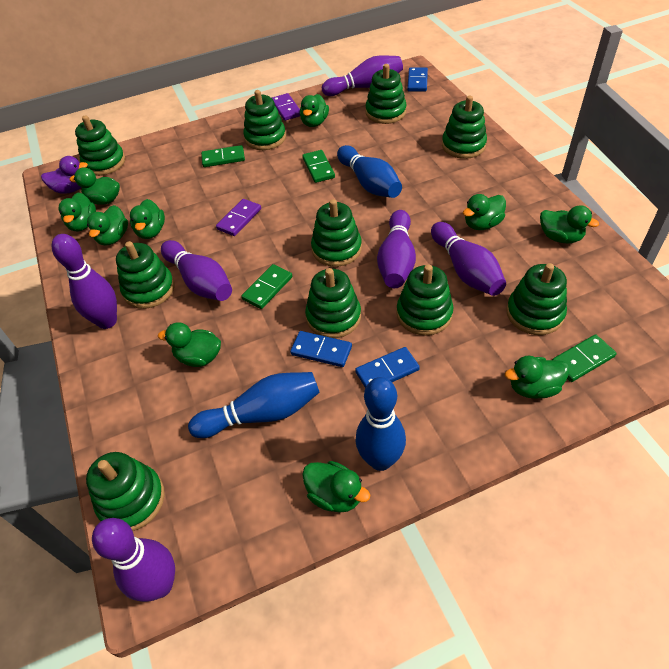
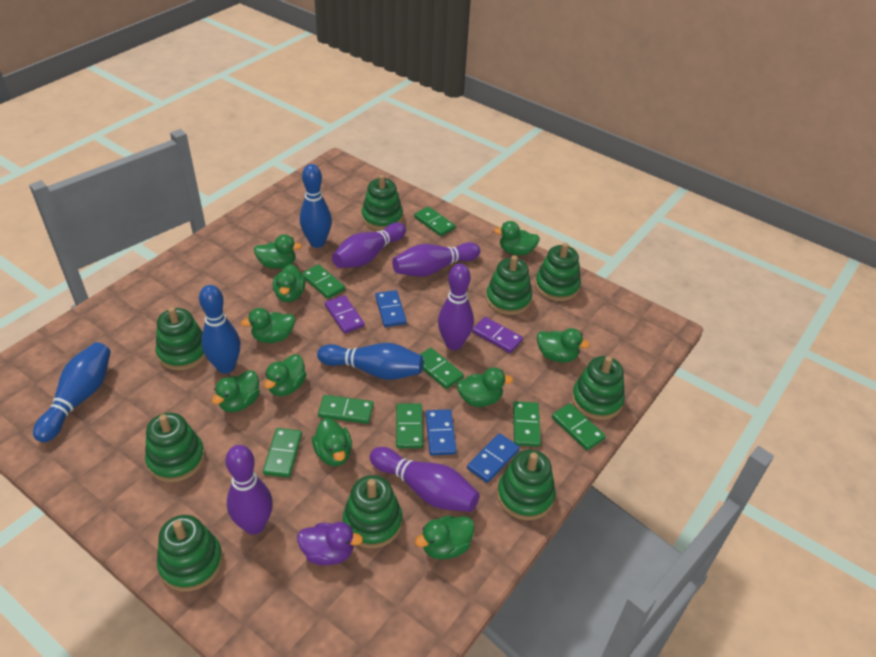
blue bowling pin: [188,372,320,438] [337,145,402,198] [355,377,406,471] = 3 -> [33,342,111,443] [199,285,240,374] [300,164,332,248] [317,343,423,380] = 4
green domino: [201,145,245,167] [241,264,292,309] [302,150,335,183] [552,334,617,382] = 4 -> [263,428,302,478] [301,264,345,299] [318,395,374,424] [396,404,423,448] [414,207,455,236] [420,348,464,389] [513,401,541,447] [552,403,606,451] = 8
green stacking toy: [75,115,125,176] [86,452,165,531] [116,241,174,309] [243,90,286,150] [305,268,361,338] [311,199,362,267] [365,64,407,124] [397,264,454,336] [442,95,487,159] [506,263,567,335] = 10 -> [145,412,205,482] [155,307,206,370] [157,515,223,592] [343,475,402,548] [362,175,403,230] [486,255,532,315] [497,450,555,520] [535,243,581,301] [572,356,625,420] = 9
purple bowling pin: [51,234,117,329] [92,518,175,602] [161,240,232,301] [322,55,403,96] [377,210,416,288] [431,222,506,296] = 6 -> [225,445,273,535] [332,222,406,268] [370,447,480,512] [392,242,480,277] [438,264,474,350] = 5

